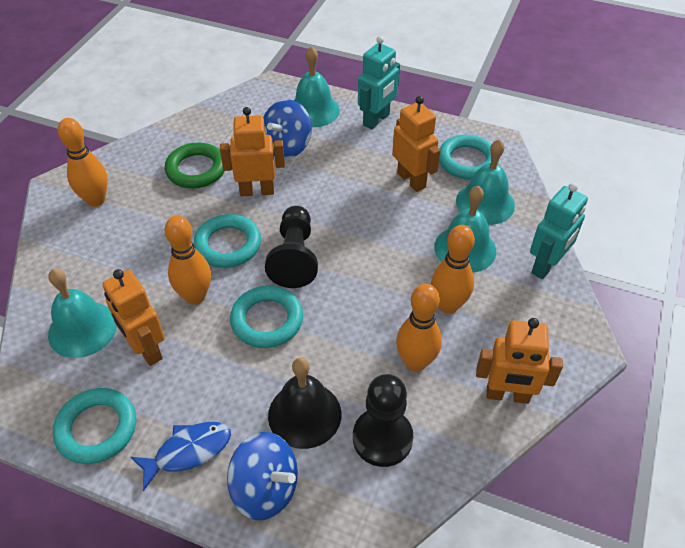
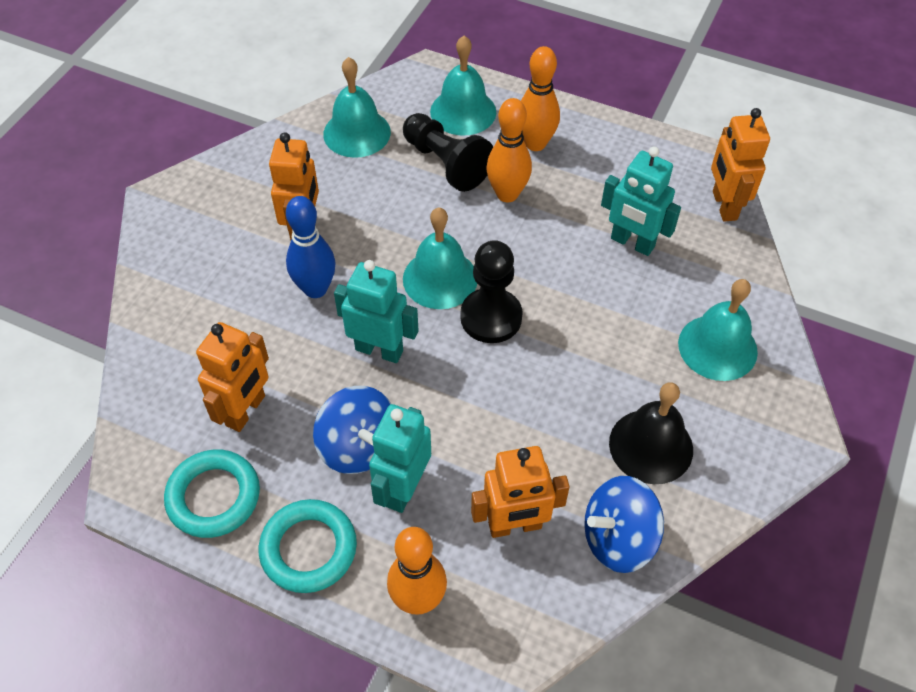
blue bowling pin: none = 0 -> [286,196,336,298] = 1
blue fish: [131,422,231,491] = 1 -> none = 0
green ring: [165,142,225,188] = 1 -> none = 0
orange bowling pin: [58,118,108,207] [164,215,211,305] [396,284,442,372] [431,225,475,314] = 4 -> [387,527,447,615] [486,98,532,202] [521,46,560,151] = 3
turquoise ring: [53,388,136,464] [194,214,261,268] [230,286,303,348] [439,135,499,180] = 4 -> [164,449,260,538] [259,499,357,593] = 2
turquoise robot: [358,36,400,129] [530,183,588,279] = 2 -> [334,260,419,363] [369,404,431,513] [601,147,681,256] = 3

